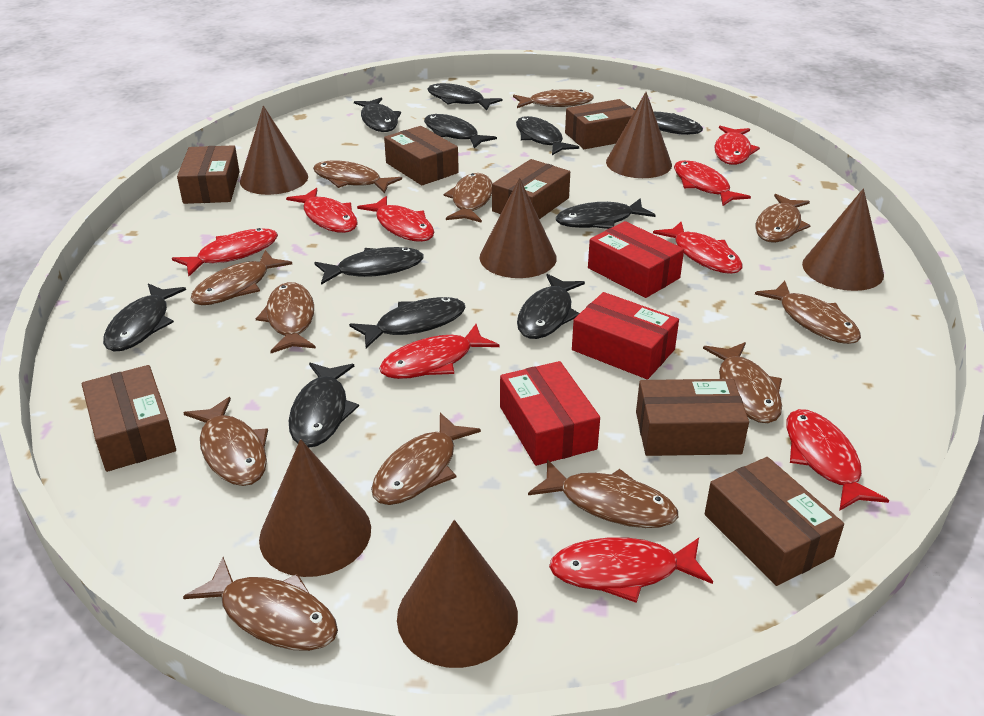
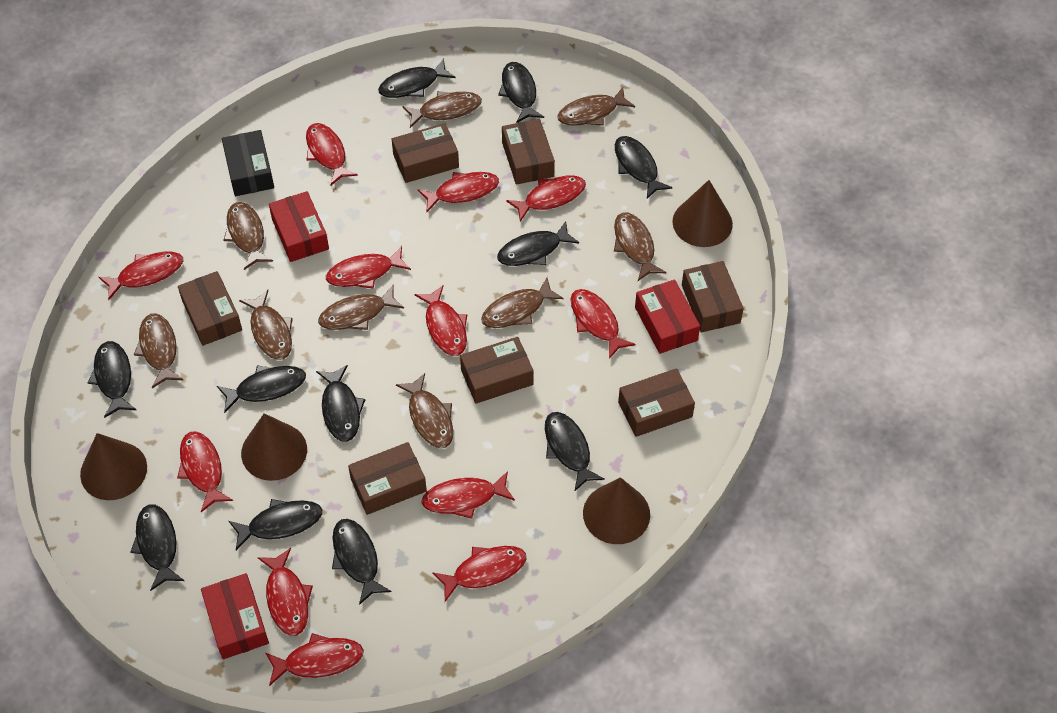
black box: none = 0 -> [222,130,274,196] = 1
brown cone: [240,106,308,195] [259,439,371,577] [397,520,518,668] [480,178,557,278] [606,92,672,178] [802,189,884,291] = 6 -> [80,433,147,500] [241,413,307,481] [583,477,650,544] [672,180,733,247] = 4
brown fish: [183,557,338,651] [184,397,268,486] [191,250,292,305] [256,282,316,353] [313,160,402,193] [371,413,481,505] [443,173,492,223] [513,89,594,108] [528,459,678,528] [703,342,782,423] [755,281,861,344] [756,194,811,243] = 12 -> [134,314,183,388] [223,202,273,270] [239,290,293,360] [318,285,404,330] [396,373,453,448] [402,91,482,128] [481,278,563,328] [558,87,635,126] [614,213,666,281] = 9
red fish: [172,228,278,276] [286,188,358,233] [357,196,434,242] [379,324,499,379] [549,537,713,603] [653,222,743,274] [674,160,751,206] [715,126,760,165] [786,409,889,511] = 9 -> [99,252,183,300] [177,431,233,512] [257,548,313,636] [265,633,364,686] [306,123,358,185] [326,246,411,289] [414,285,467,356] [417,172,499,212] [421,471,515,519] [432,546,526,602] [506,176,586,222] [571,289,636,359] = 12

